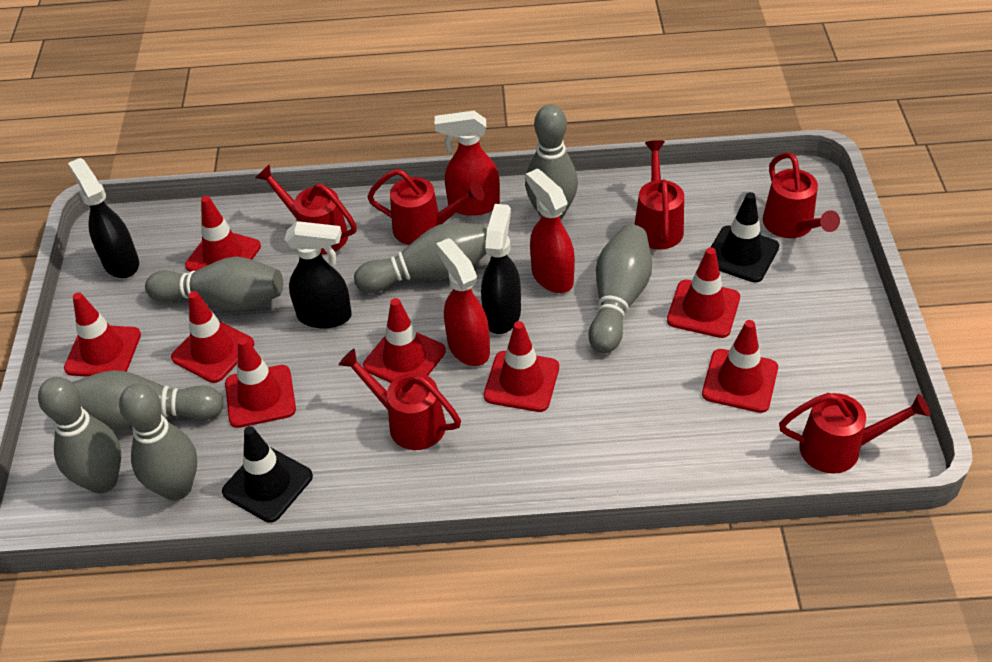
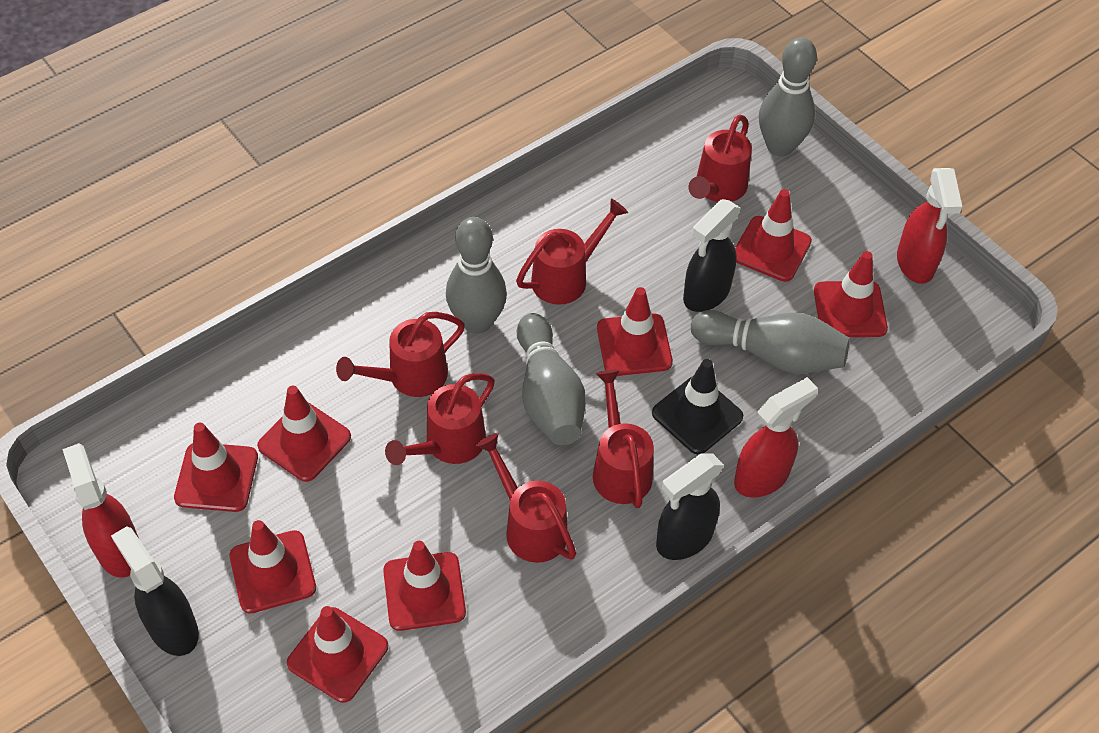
black traffic cone: [222,426,313,523] [711,192,779,282] = 2 -> [652,359,743,455] = 1
grey bowling pin: [38,377,121,493] [72,370,224,430] [119,384,197,500] [145,256,283,312] [354,223,487,293] [525,105,578,220] [588,224,652,353] = 7 -> [446,217,507,334] [517,313,586,445] [691,310,850,374] [759,37,817,157] = 4

